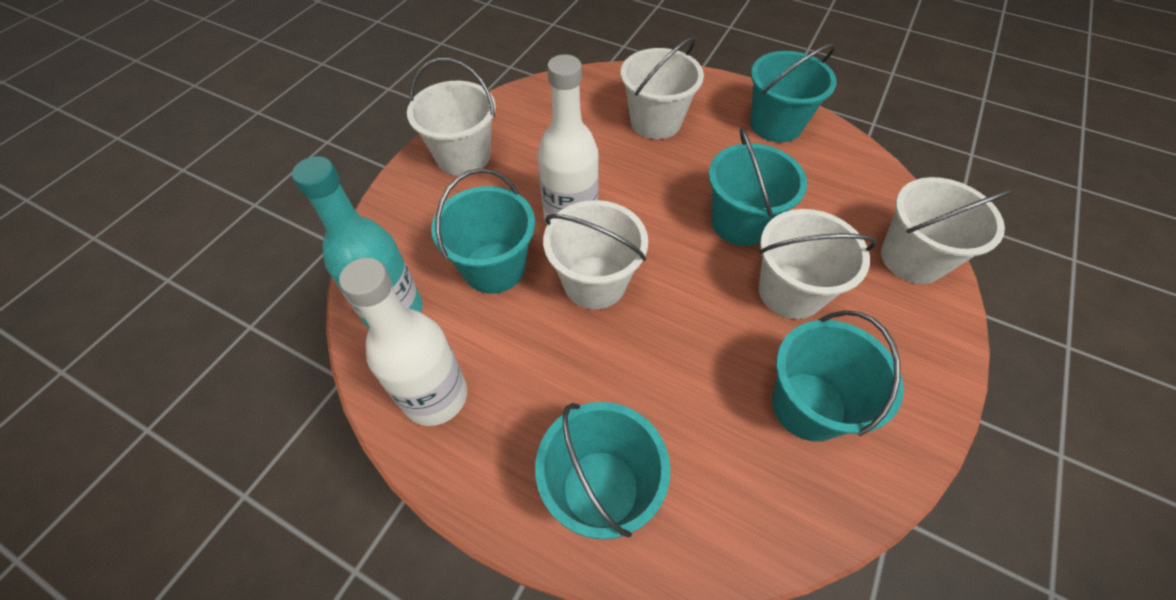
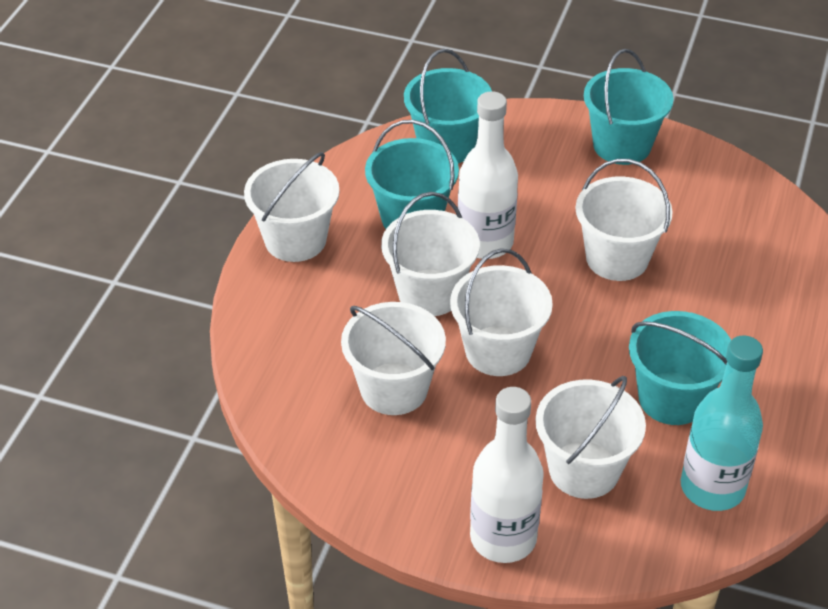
turquoise bucket: [431,168,535,294] [535,402,671,539] [708,128,807,246] [750,44,837,143] [772,310,904,442] = 5 -> [365,120,459,229] [404,49,492,163] [584,49,674,165] [629,311,731,425] = 4
white bucket: [407,58,496,176] [543,200,648,309] [621,37,704,139] [758,209,877,319] [881,177,1013,284] = 5 -> [244,152,340,262] [341,302,446,415] [381,192,480,316] [450,248,553,376] [535,376,646,499] [576,159,673,281] = 6

